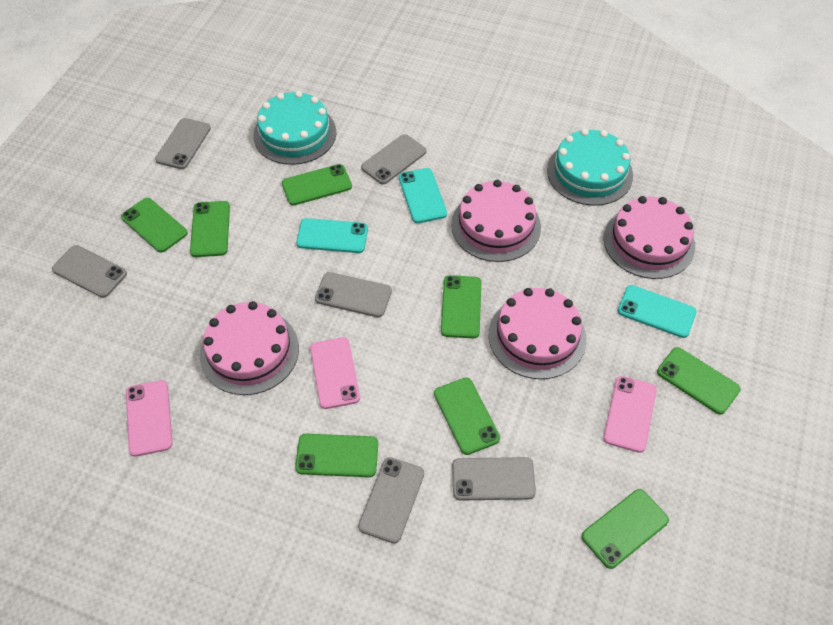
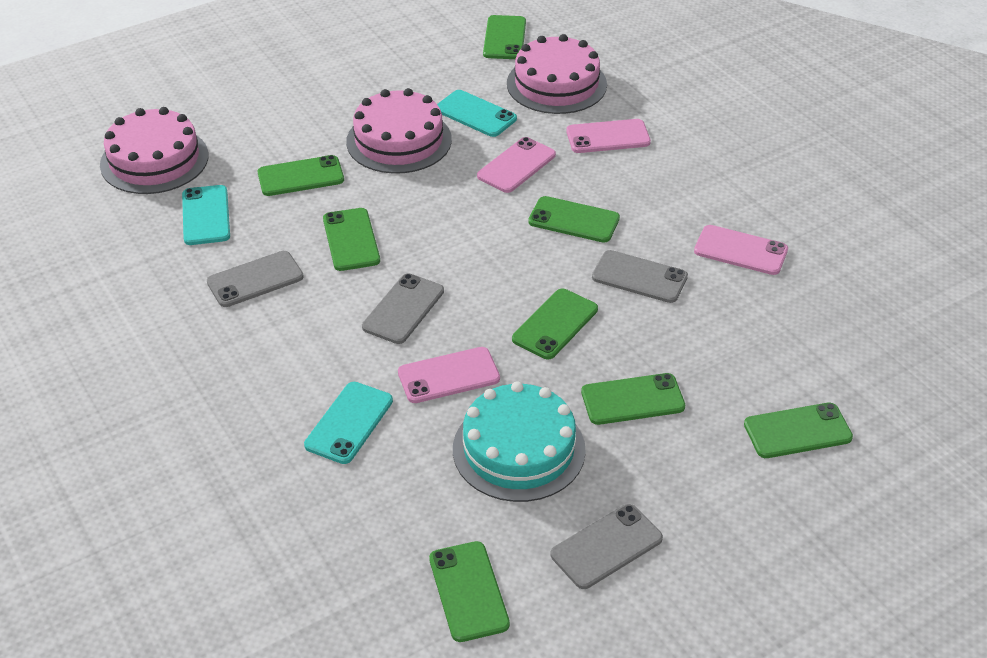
grey phone: [52,245,127,298] [155,118,211,169] [315,272,392,317] [358,457,424,543] [361,134,426,184] [452,457,536,501] = 6 -> [207,251,304,307] [362,273,444,344] [550,504,663,589] [592,250,688,303] = 4
pink cake: [200,301,299,395] [451,180,541,262] [489,288,586,379] [603,196,695,279] = 4 -> [100,107,208,194] [346,88,452,174] [507,34,607,114] = 3
pink phone: [126,380,173,457] [310,337,360,409] [603,376,657,453] = 3 -> [398,347,500,403] [477,137,556,193] [566,119,651,153] [694,225,788,275] = 4
turquoise cake: [253,91,336,165] [547,129,633,206] = 2 -> [453,381,586,502] = 1

